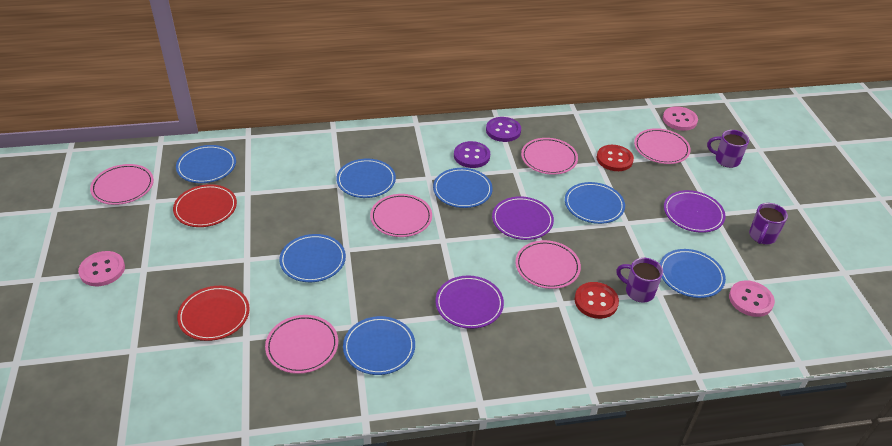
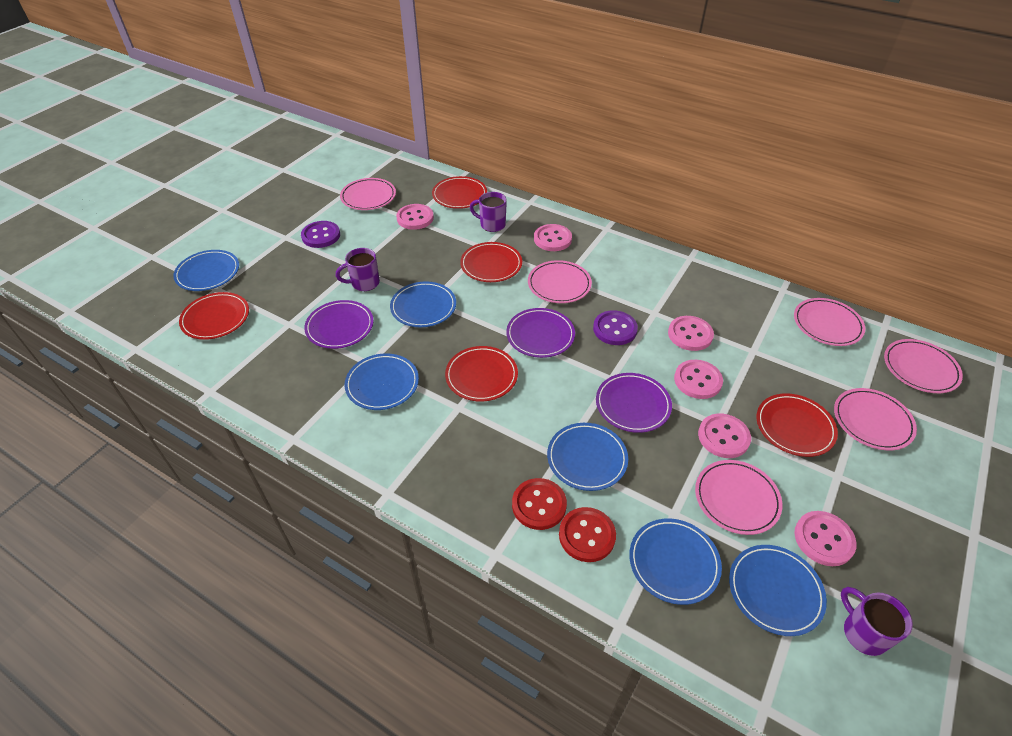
blue plate: [176,145,236,183] [279,234,346,282] [336,159,396,198] [343,316,415,375] [433,168,493,208] [565,182,625,224] [660,249,726,298] = 7 -> [173,250,239,291] [345,354,419,410] [390,281,456,327] [547,423,628,491] [629,518,722,605] [729,545,827,636] = 6
pink button: [78,251,125,286] [663,107,698,131] [729,280,775,317] = 3 -> [396,204,434,230] [534,224,572,251] [668,316,714,351] [674,360,723,399] [698,414,751,458] [794,511,857,566] = 6
red plate: [173,184,237,227] [177,286,250,341] = 2 -> [179,292,249,340] [432,176,487,209] [445,346,518,402] [460,242,522,282] [757,393,838,457] = 5

